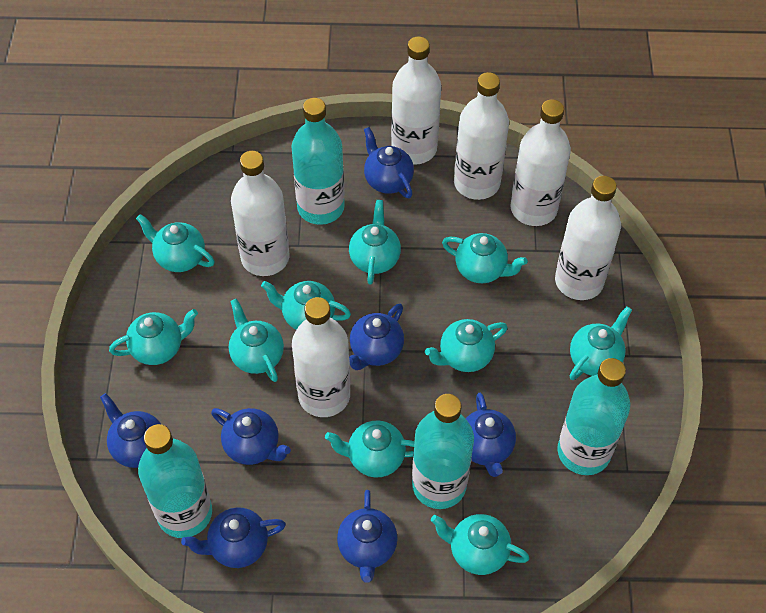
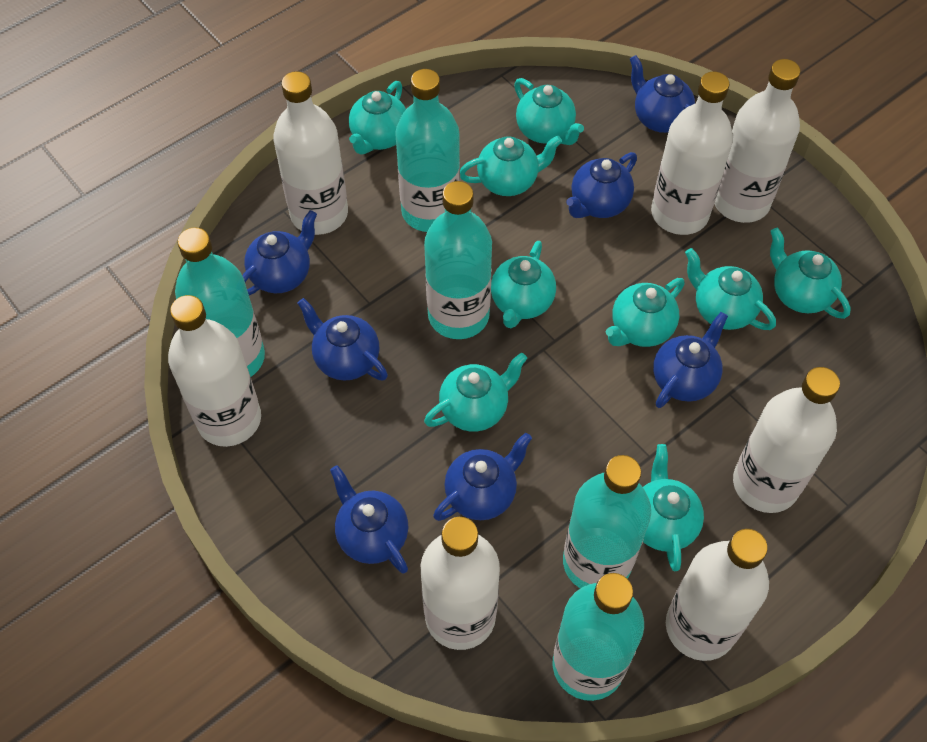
turquoise bottle: [138,424,212,538] [291,98,345,225] [412,394,474,509] [557,358,630,475] = 4 -> [175,227,265,377] [395,69,460,232] [424,181,492,339] [553,573,644,701] [563,455,651,588] = 5
turquoise teapot: [109,309,198,365] [136,214,215,272] [229,299,284,382] [261,281,351,330] [325,420,415,478] [349,200,401,285] [425,319,508,372] [431,514,530,575] [442,233,528,283] [570,306,632,380] = 10 -> [349,81,406,155] [424,353,527,432] [460,135,562,196] [491,241,556,328] [514,78,584,145] [606,278,684,347] [643,444,704,571] [685,248,776,330] [770,228,851,319] = 9
white bottle: [231,151,289,276] [292,297,350,417] [391,37,441,165] [454,72,509,200] [511,99,571,226] [555,176,621,300] = 6 -> [168,295,261,447] [273,71,348,235] [421,517,500,650] [651,72,733,235] [666,529,769,661] [715,59,800,223] [733,367,840,513] = 7

